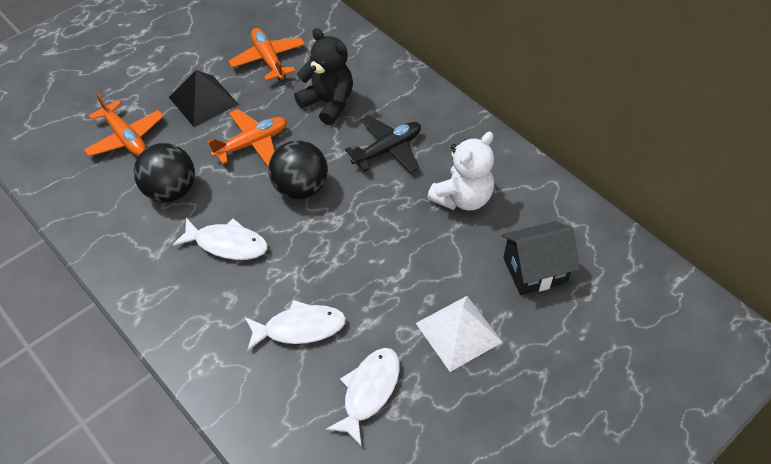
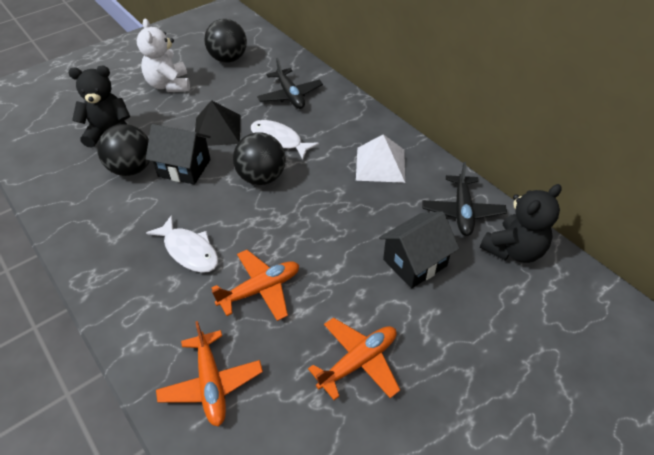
black ball: [134,143,195,203] [269,140,328,199] = 2 -> [97,124,150,176] [204,19,247,63] [233,132,286,185] = 3
black house: [502,221,580,295] = 1 -> [146,124,211,185] [379,211,459,288] = 2
black plane: [345,115,421,172] = 1 -> [257,58,323,109] [422,162,507,236] = 2
black teddy bear: [294,28,353,125] = 1 -> [68,66,130,148] [480,184,562,263] = 2
white fish: [173,218,268,260] [245,300,346,351] [326,348,400,447] = 3 -> [146,215,218,273] [251,120,319,160] = 2

